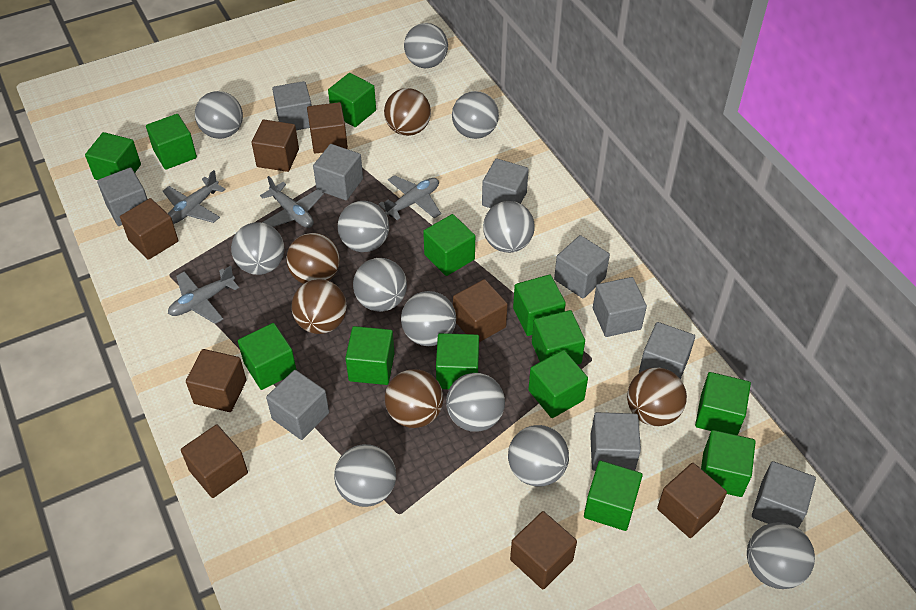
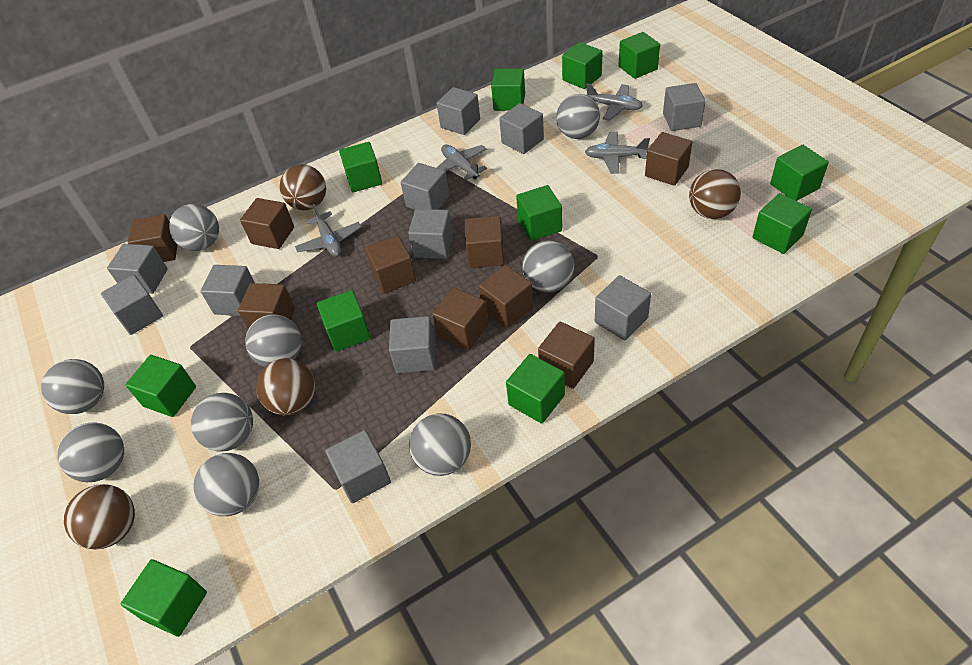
brown ball: [286,233,340,284] [291,279,347,334] [384,88,431,136] [385,369,443,428] [627,368,687,426] = 5 -> [64,484,135,549] [256,358,315,415] [280,164,326,210] [689,169,741,219] = 4
brown cube: [120,198,178,260] [181,425,248,498] [186,349,246,412] [252,119,299,172] [307,102,348,153] [453,279,508,342] [510,511,577,590] [657,463,727,538] = 8 -> [128,214,178,262] [238,283,295,329] [240,198,294,249] [365,235,416,294] [432,288,488,351] [465,216,505,268] [478,265,533,328] [538,322,595,389] [645,132,692,186] = 9
green cube: [85,132,141,180] [146,114,197,170] [238,323,296,390] [328,73,376,127] [345,326,394,385] [423,214,475,276] [436,333,479,389] [513,275,566,336] [528,350,588,418] [532,310,585,365] [584,461,643,531] [695,372,751,435] [701,430,755,497] = 13 -> [121,559,207,637] [126,355,196,417] [317,290,371,352] [339,142,382,192] [491,68,525,111] [506,354,565,424] [516,185,562,241] [562,42,603,89] [618,32,660,79] [753,193,812,254] [770,145,829,201] = 11
grey ball: [195,91,243,139] [231,222,284,275] [334,444,396,507] [338,201,389,252] [353,258,407,312] [401,291,456,346] [404,23,448,68] [446,373,505,432] [452,91,499,139] [483,201,535,253] [508,425,569,487] [747,522,815,589] = 12 -> [41,359,104,414] [57,422,124,482] [169,204,219,251] [191,393,253,452] [194,453,259,516] [245,315,302,367] [409,414,471,476] [522,240,575,292] [556,94,600,139] = 9
grey cube: [97,167,148,226] [266,370,329,440] [272,81,312,130] [313,144,363,200] [482,158,529,208] [554,235,610,299] [590,412,641,471] [593,277,647,337] [639,322,695,380] [752,461,816,528] = 10 -> [101,275,163,335] [107,244,168,294] [201,265,255,316] [325,430,391,503] [389,316,435,373] [401,163,449,210] [408,209,453,259] [437,87,480,135] [499,103,544,154] [595,275,651,341] [663,83,706,131] = 11

